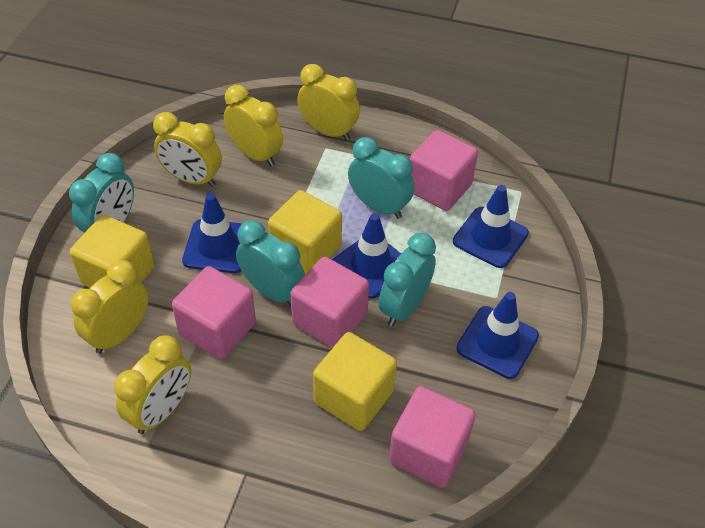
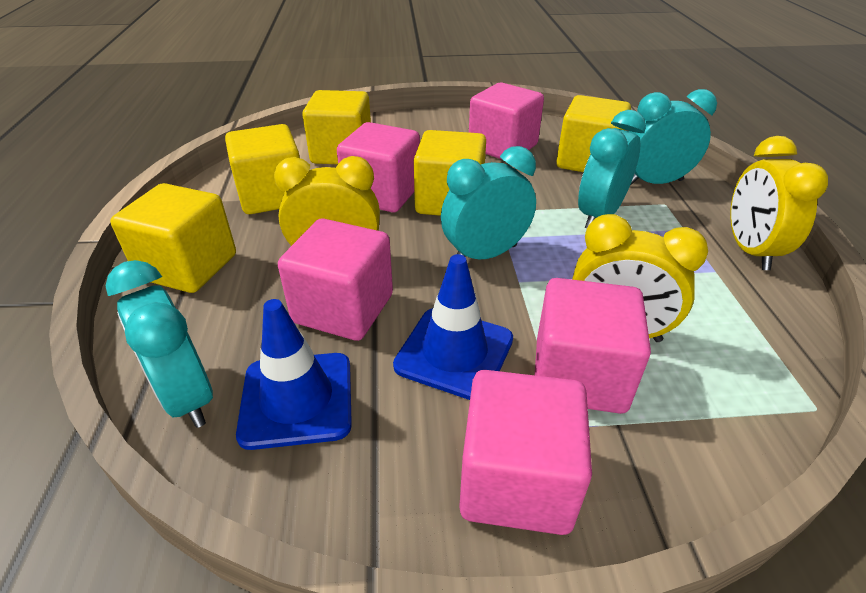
blue traffic cone: [182,193,243,273] [332,213,401,299] [453,185,529,268] [456,292,539,379] = 4 -> [236,299,352,450] [393,254,513,400] = 2
pink cube: [172,266,256,359] [290,257,369,348] [389,386,476,488] [410,130,478,211] = 4 -> [278,218,393,341] [337,122,420,212] [459,370,592,535] [469,83,544,160] [535,278,651,414] = 5
yellow clock: [71,260,149,354] [114,336,191,434] [153,112,222,187] [224,85,283,166] [297,64,360,141] = 5 -> [274,156,380,246] [572,214,708,342] [730,136,828,270] = 3
yellow cube: [70,215,155,288] [268,190,342,275] [313,332,397,431] = 3 -> [110,183,236,293] [225,124,300,214] [302,90,371,164] [414,130,486,216] [556,95,631,172] = 5

